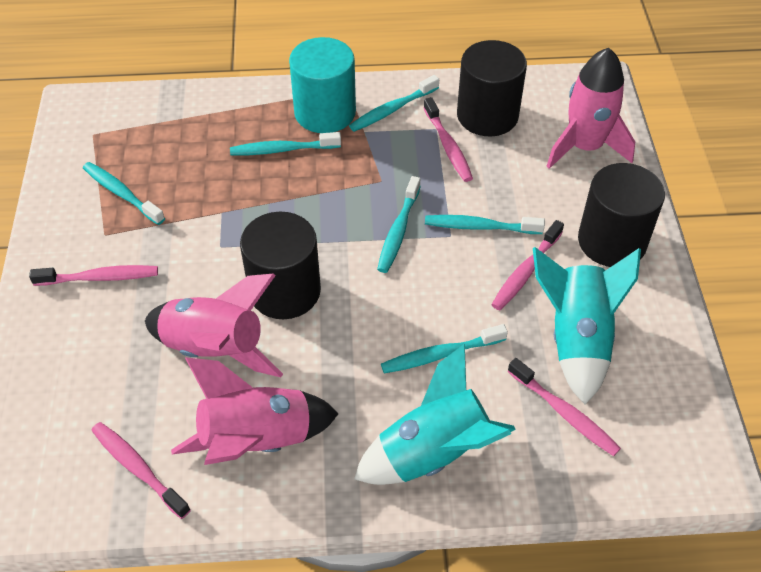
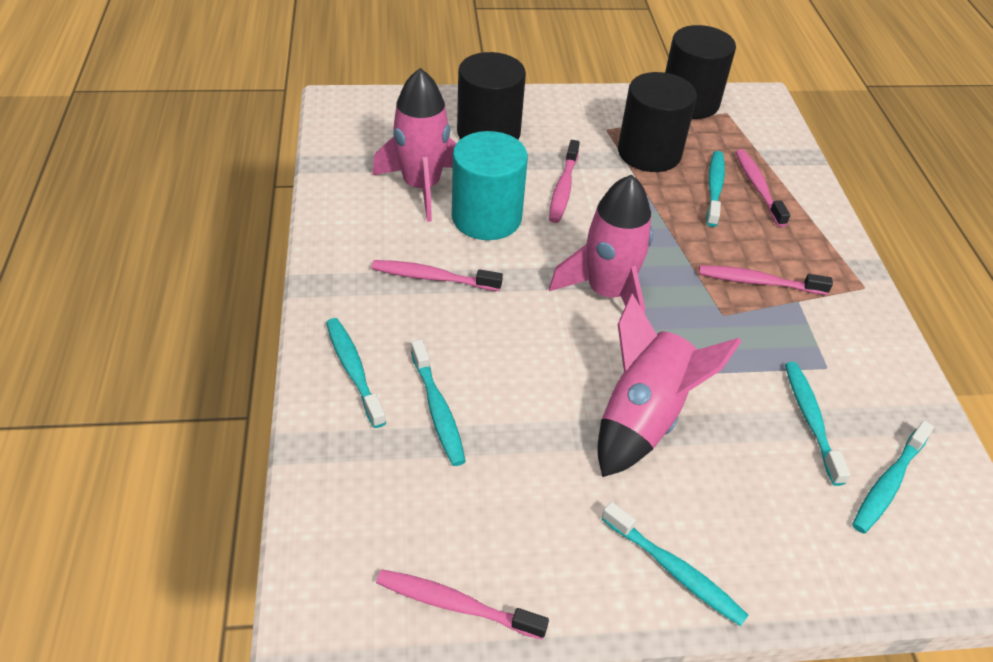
turquoise rocket: [354,344,516,485] [533,247,641,404] = 2 -> none = 0

